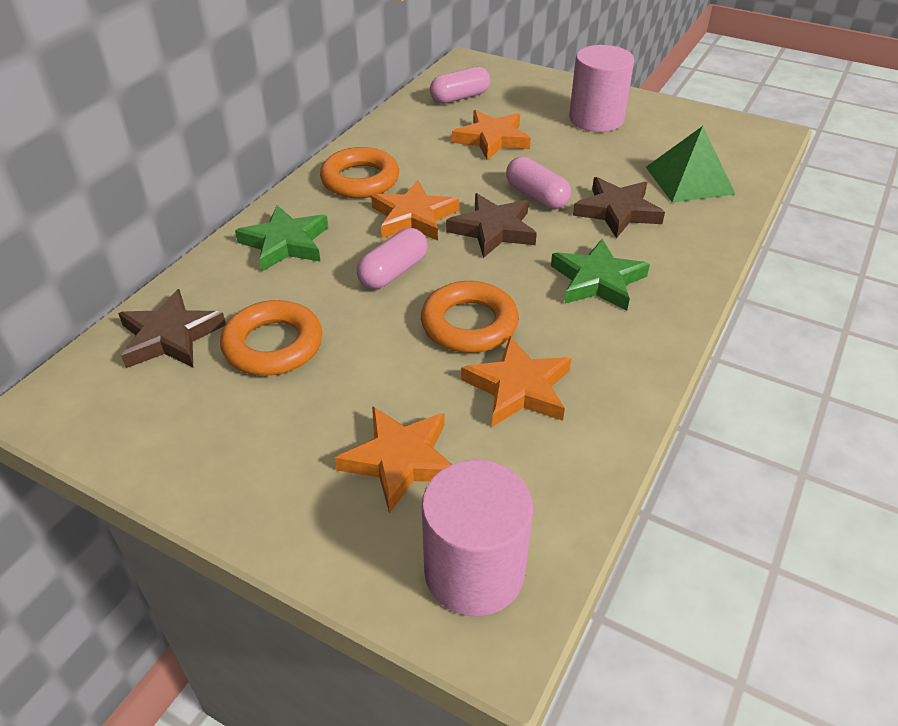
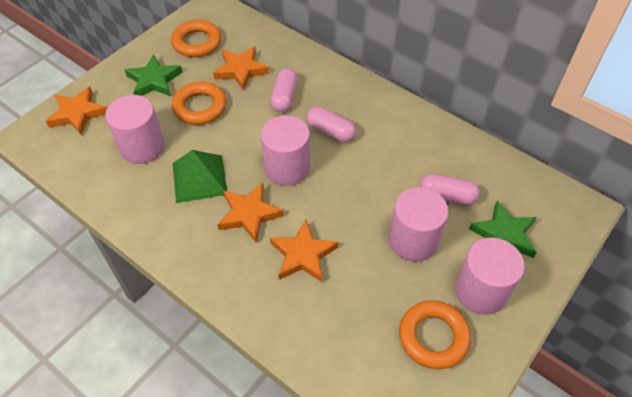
brown star: [118,289,226,368] [446,193,537,258] [573,177,665,239] = 3 -> none = 0
pink cylinder: [422,460,533,616] [569,45,634,132] = 2 -> [105,95,164,164] [261,115,310,186] [389,187,449,262] [455,238,525,315] = 4

